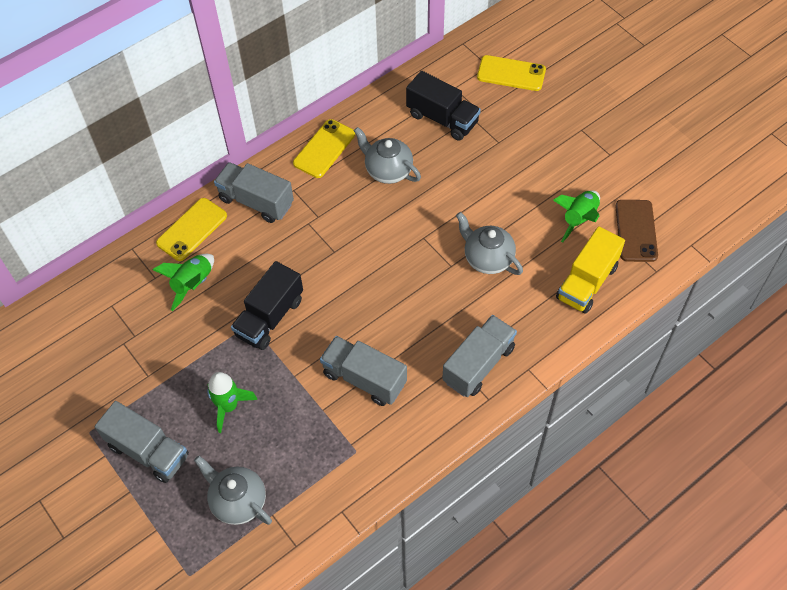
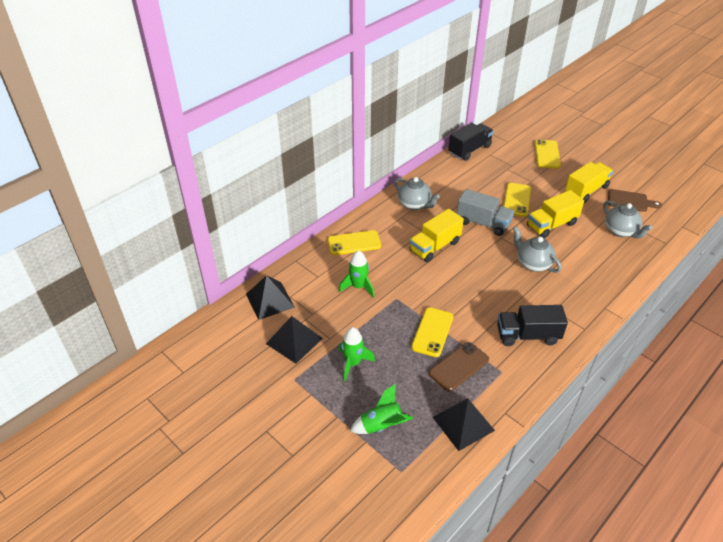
black pyramid: none = 0 -> [246,275,295,320] [266,316,323,364] [433,398,495,451] = 3
brown cutting board: none = 0 -> [608,189,662,212] = 1
grey truck: [95,401,189,483] [214,162,294,223] [320,336,407,406] [442,315,517,397] = 4 -> [457,189,514,236] = 1
yellow phone: [156,198,227,261] [293,119,355,178] [477,55,546,91] = 3 -> [328,230,381,255] [411,307,453,357] [504,183,531,217] [535,139,561,168] = 4
yellow truck: [556,226,625,314] = 1 -> [410,209,464,262] [527,190,584,238] [565,162,613,203] = 3

